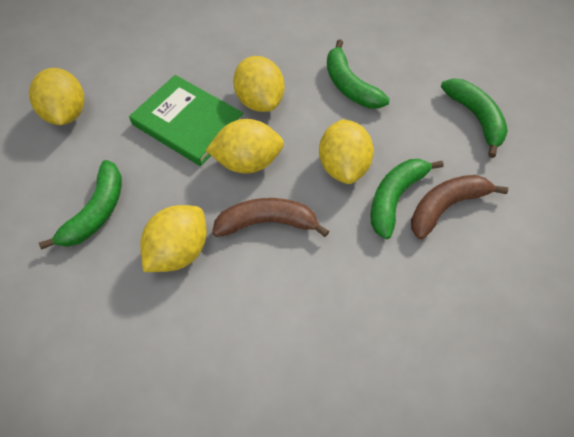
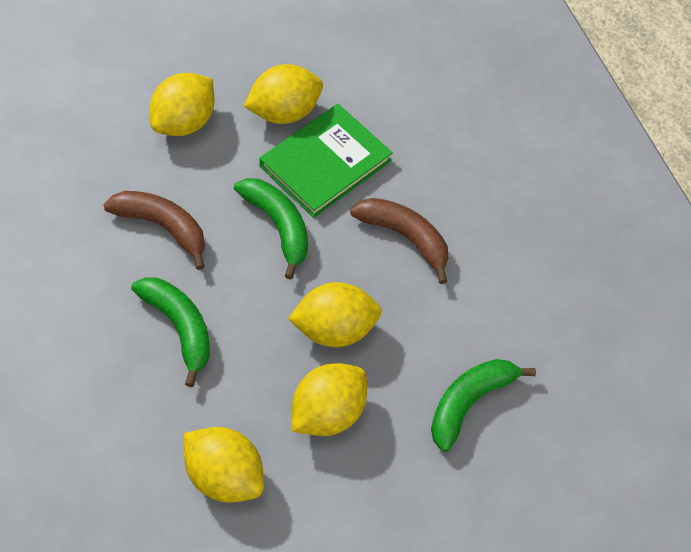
green banana: [39,160,122,249] [327,39,390,109] [371,159,444,239] [441,78,508,158] = 4 -> [131,277,210,387] [234,178,308,279] [431,359,536,452] = 3

